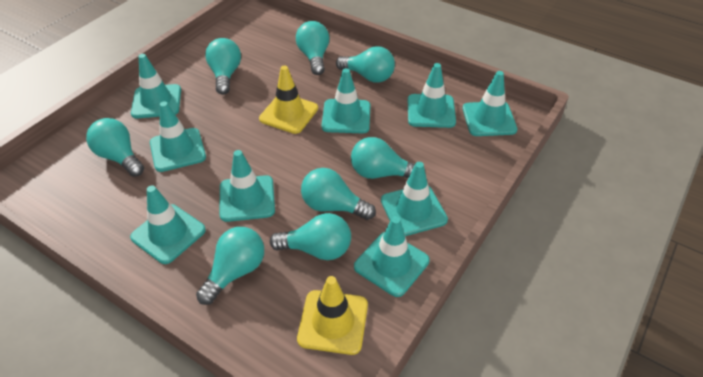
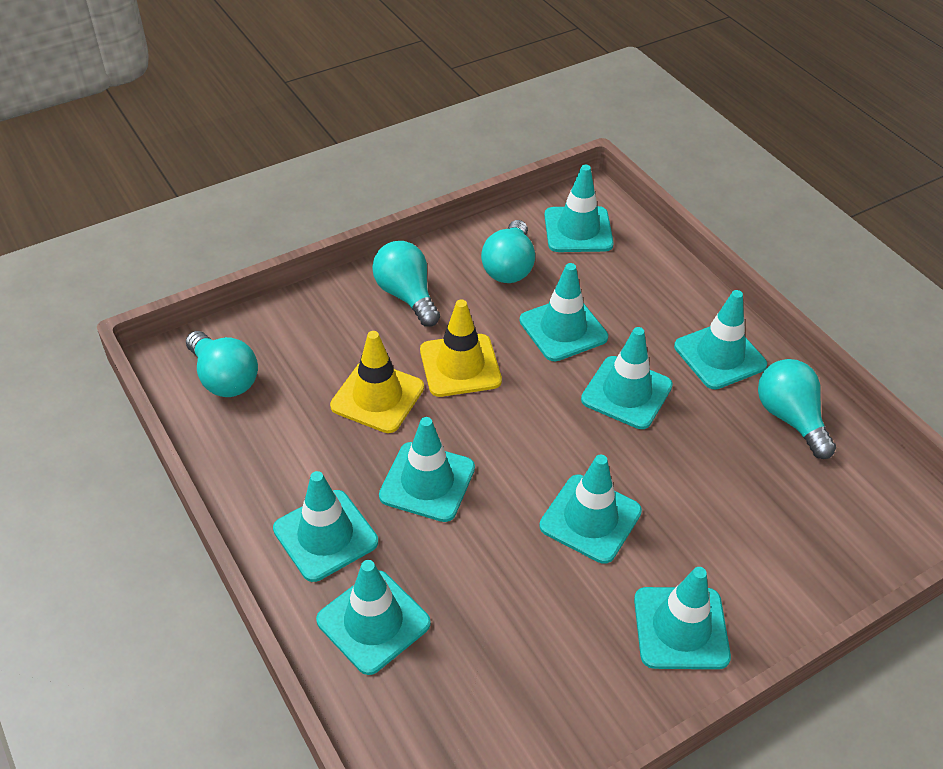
turquoise light bulb: [86,118,144,177] [196,227,264,305] [205,38,241,95] [270,213,351,260] [296,21,329,75] [301,168,376,220] [336,46,395,83] [351,137,415,179] = 8 -> [186,331,258,397] [372,241,440,327] [481,220,535,283] [758,359,836,459] = 4

